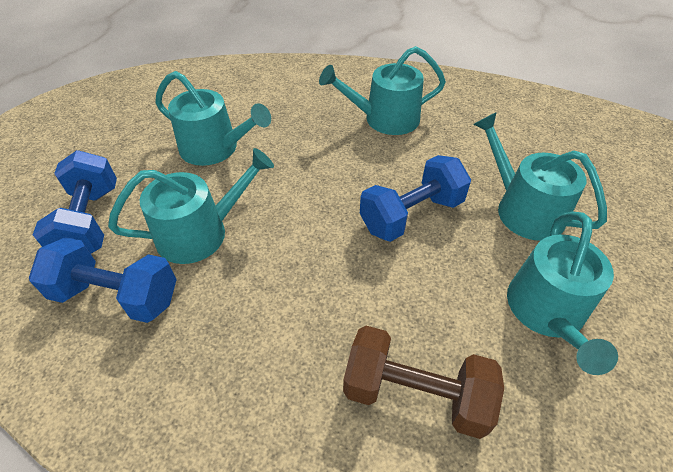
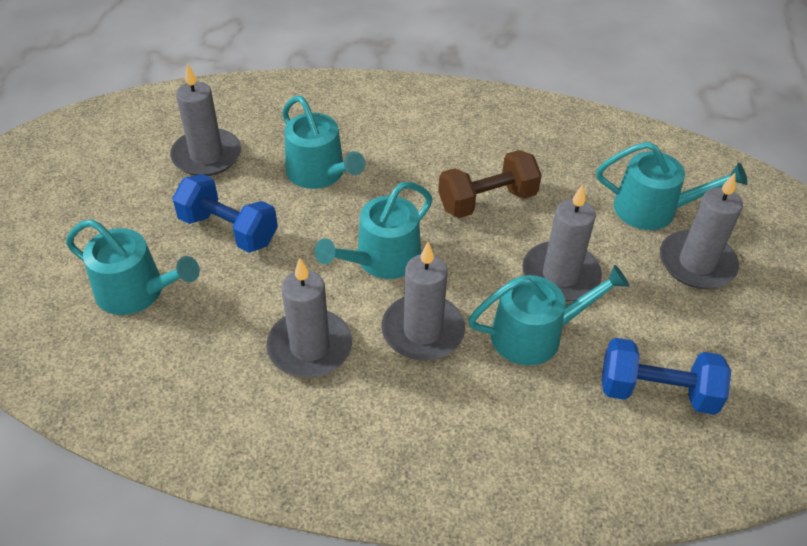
blue dumbbell: [29,237,177,323] [33,150,117,254] [360,155,471,242] = 3 -> [172,174,278,253] [601,338,731,415] = 2
grey candle: none = 0 -> [170,63,241,176] [267,258,352,378] [382,242,465,360] [522,184,602,301] [660,173,743,289] = 5

